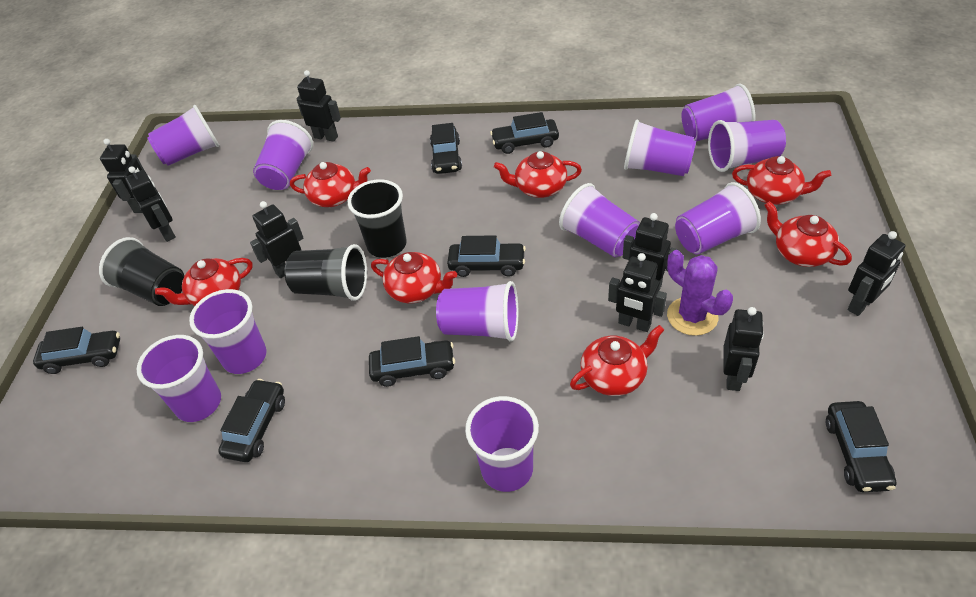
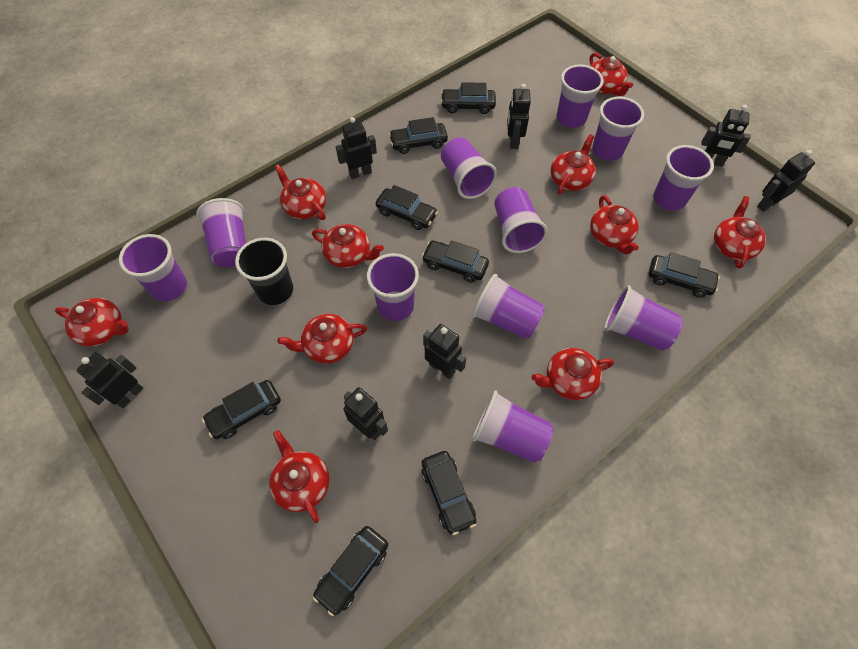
black car: [33,327,120,374] [218,379,285,462] [369,336,455,387] [430,123,462,174] [447,235,526,277] [490,112,559,154] [826,401,896,492] = 7 -> [202,380,281,439] [313,526,388,616] [376,185,438,230] [389,117,448,154] [421,451,476,535] [422,241,489,283] [441,82,496,114] [649,252,720,298] = 8
black cup: [99,237,184,306] [284,244,367,301] [347,179,407,258] = 3 -> [235,238,293,305] = 1
black robot: [100,139,145,213] [125,166,176,242] [250,201,304,278] [296,70,341,142] [608,253,667,332] [623,213,679,290] [723,307,764,391] [848,231,905,316] = 8 -> [76,352,143,408] [336,117,377,179] [344,387,388,440] [423,324,466,379] [507,84,531,149] [701,105,751,166] [757,150,815,212] = 7
purple cactus: [667,250,733,336] = 1 -> none = 0
red teapot: [155,258,253,306] [290,162,371,207] [371,252,457,303] [494,151,582,198] [570,325,664,396] [732,156,831,205] [764,201,852,267] = 7 -> [55,298,129,347] [269,430,330,523] [274,165,326,220] [278,314,367,364] [312,224,384,268] [532,348,614,400] [550,134,596,195] [589,53,633,96] [590,195,639,255] [714,196,766,269] = 10

